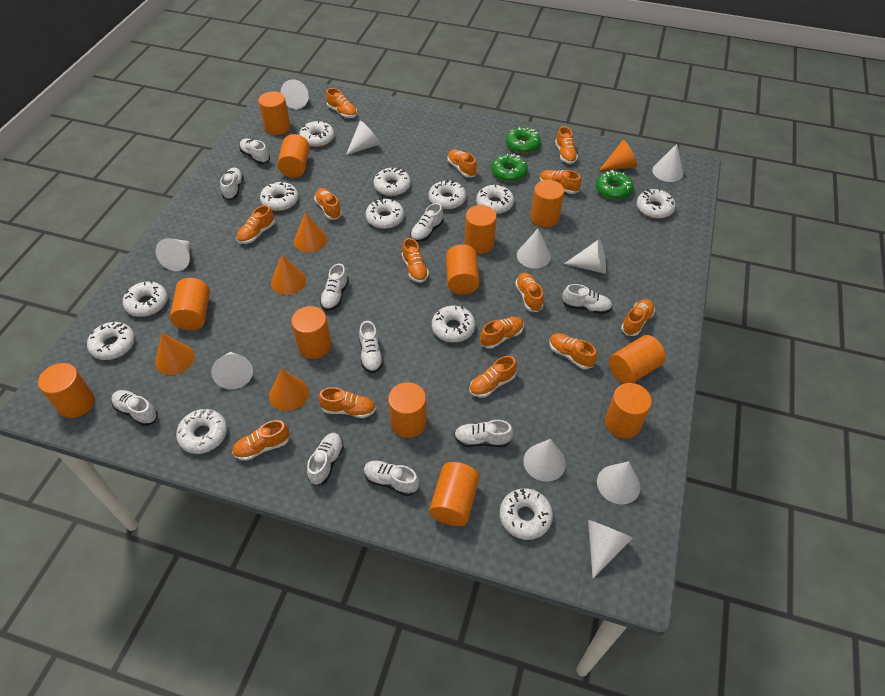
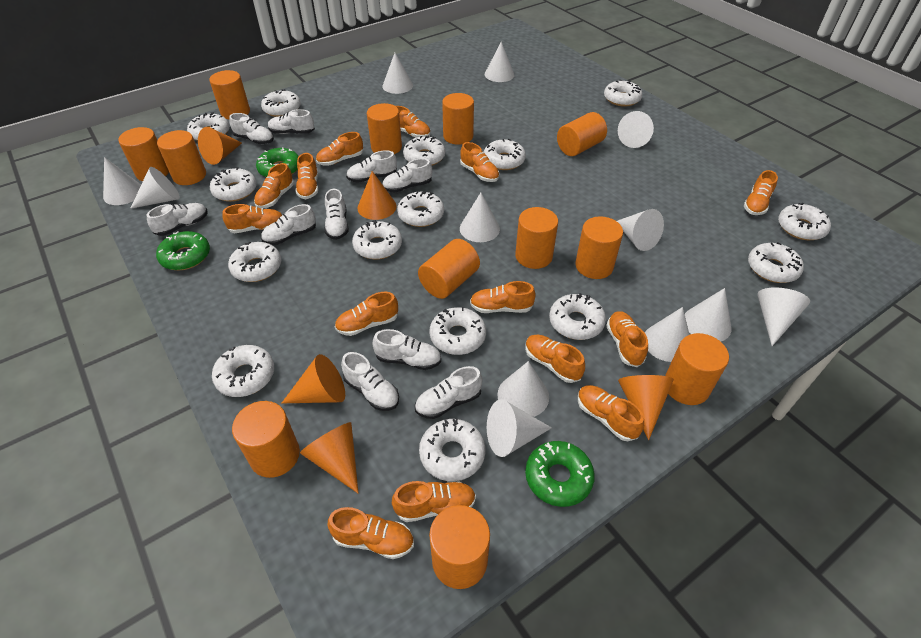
white cone: [156,238,190,271] [211,352,253,389] [281,79,309,109] [346,121,380,155] [517,229,551,269] [523,439,566,482] [564,239,606,274] [588,520,633,578] [597,462,640,505] [652,144,683,182] = 10 -> [103,157,141,205] [130,167,180,209] [382,53,413,94] [460,193,500,242] [485,42,514,82] [487,399,552,457] [497,361,549,417] [617,209,664,251] [618,111,654,148] [645,307,690,362] [685,288,732,342] [757,287,810,346] = 12
white donut: [87,322,135,360] [123,281,168,317] [176,409,227,454] [260,182,298,211] [299,121,334,147] [365,198,404,229] [374,167,411,196] [429,179,466,210] [432,306,475,342] [476,185,514,214] [500,488,553,540] [636,189,676,219] = 12 -> [187,112,230,141] [210,167,257,202] [212,345,274,397] [228,242,281,282] [261,89,301,117] [352,220,402,259] [397,191,444,227] [403,135,445,166] [419,419,486,481] [430,307,486,355] [484,139,526,170] [549,293,606,340] [604,80,642,107] [748,242,804,283] [778,203,831,240] = 15

